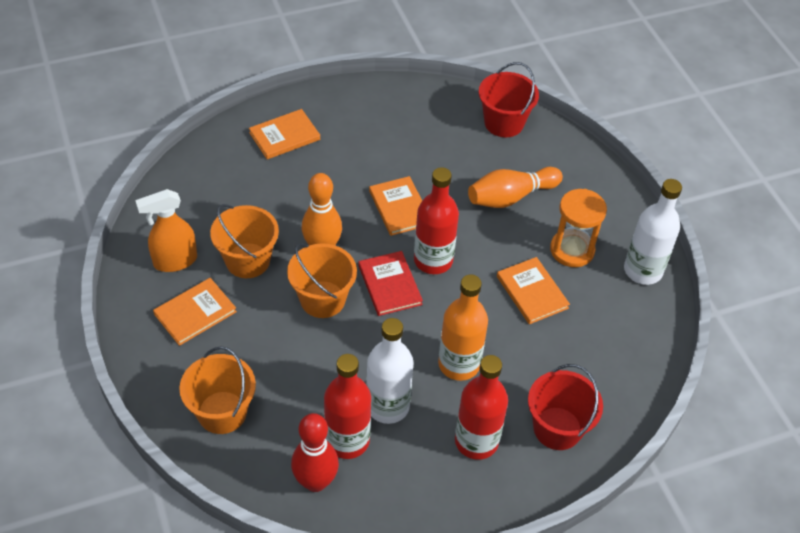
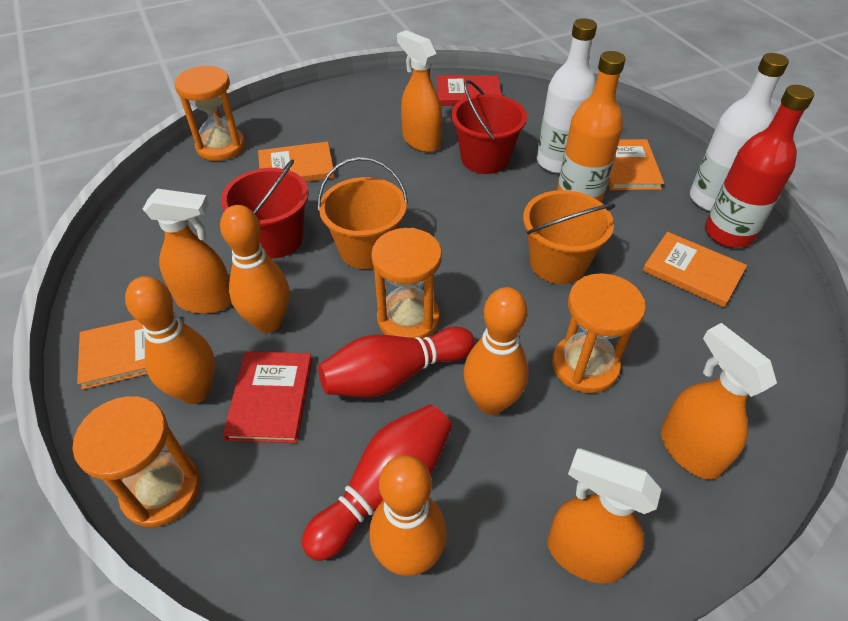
orange bowling pin: [302,173,342,246] [468,167,563,208] = 2 -> [125,276,215,404] [220,205,289,333] [370,455,447,576] [463,287,529,415] = 4
orange bucket: [179,346,256,434] [210,204,279,278] [287,243,357,318] = 3 -> [317,157,408,269] [523,190,615,284] = 2
orange hourglass: [550,189,607,267] = 1 -> [72,396,200,527] [175,65,245,161] [371,228,442,339] [552,273,646,393] = 4
orange spray bottle: [135,189,197,272] = 1 -> [143,189,232,314] [397,30,442,153] [547,449,662,584] [661,323,777,480] = 4
red book: [358,251,423,316] = 1 -> [223,351,312,443] [437,75,502,106] = 2
red bottle: [324,354,371,459] [414,167,459,274] [455,355,508,460] = 3 -> [705,85,814,248] = 1
red bowling pin: [291,413,339,492] = 1 -> [302,404,452,561] [318,326,475,398] = 2

